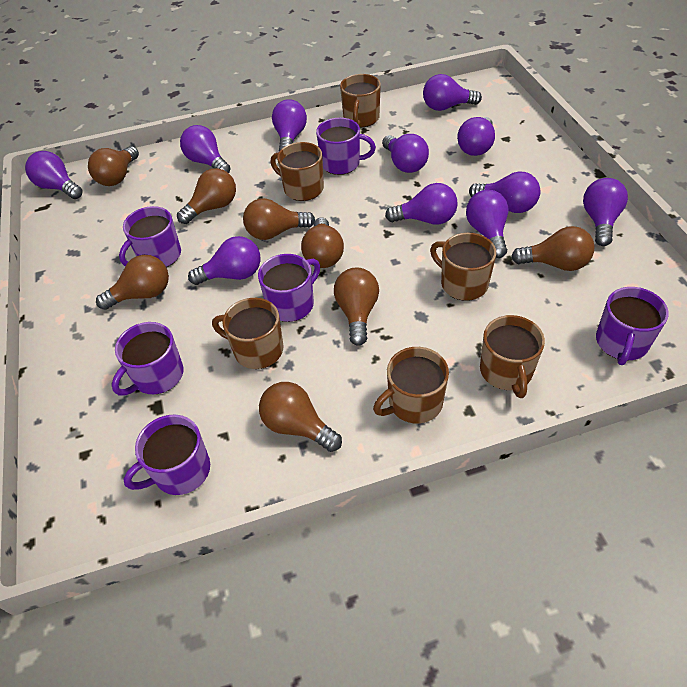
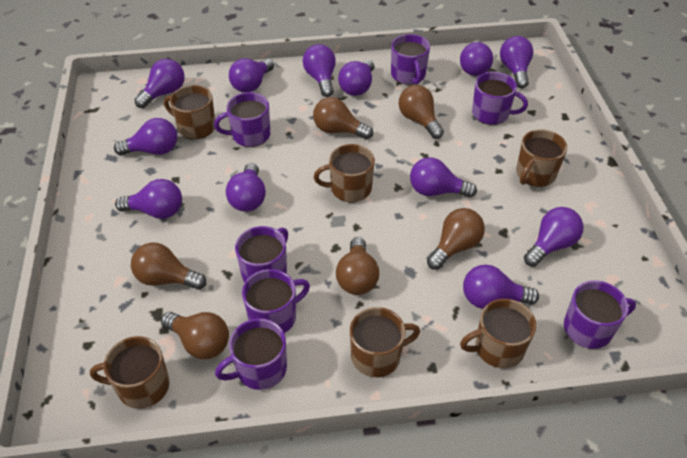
brown light bulb: [88,146,139,186] [96,255,169,310] [177,168,236,224] [243,198,315,240] [259,382,342,452] [301,217,344,268] [334,268,379,346] [511,226,594,271] = 8 -> [131,242,206,290] [161,312,229,359] [313,97,373,139] [336,237,379,295] [399,85,444,139] [427,208,485,270] = 6
purple light bulb: [25,151,83,199] [180,125,231,173] [188,236,261,285] [272,99,307,151] [382,134,429,173] [385,183,458,225] [423,74,482,111] [457,117,495,156] [466,190,508,258] [469,171,540,213] [583,178,628,246] = 11 -> [114,118,177,156] [115,179,182,219] [135,59,185,108] [226,163,266,212] [229,58,274,93] [303,44,336,97] [338,60,374,96] [410,158,477,198] [460,40,493,76] [463,265,539,309] [500,36,533,88] [524,207,583,267] = 12
purple mug: [112,322,184,395] [119,206,181,267] [123,415,210,495] [258,254,320,322] [316,118,376,175] [596,287,669,365] = 6 -> [214,92,270,147] [215,319,287,390] [235,226,288,282] [242,269,310,333] [391,34,430,85] [472,72,528,125] [564,280,636,349] = 7

